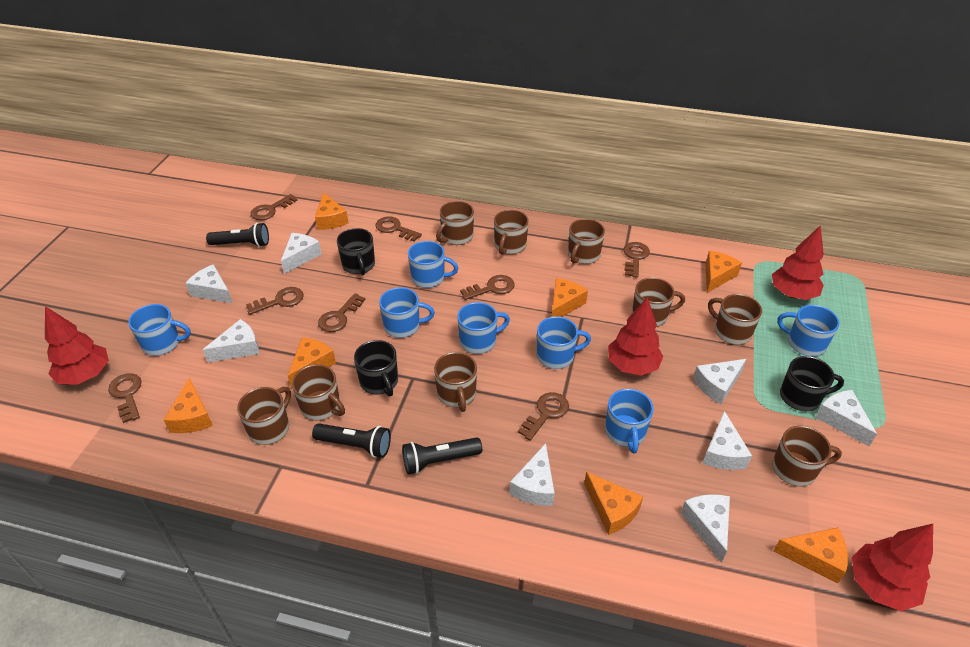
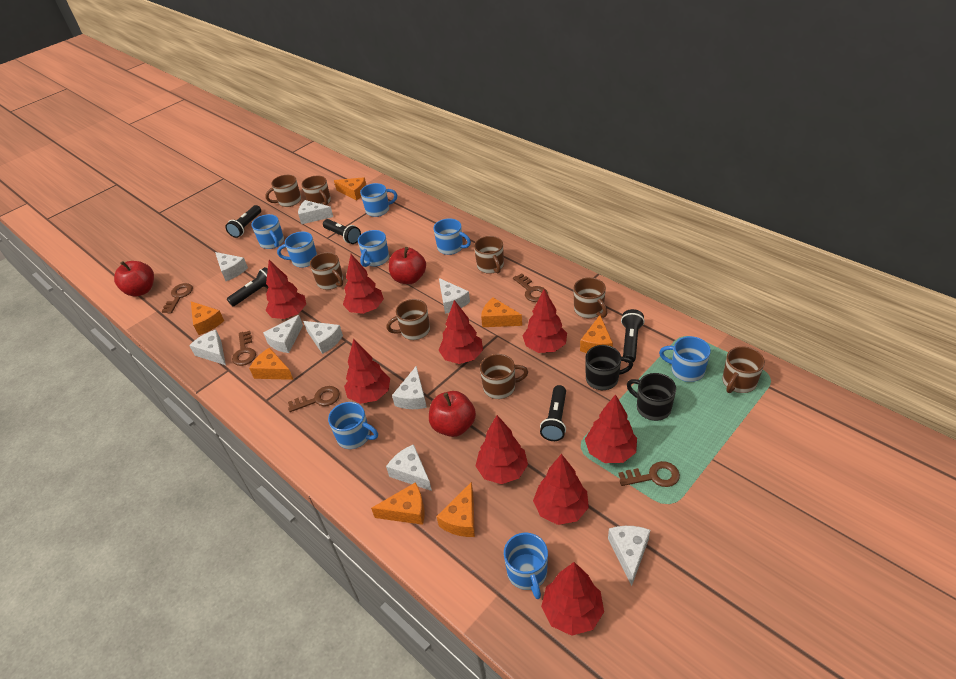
black flashlight: [206,223,269,247] [312,424,391,458] [402,437,482,475] = 3 -> [225,205,261,238] [227,267,268,307] [323,219,361,244] [540,385,566,441] [621,309,645,363] = 5
black mug: [337,228,375,275] [354,340,398,397] [780,356,844,411] = 3 -> [585,345,633,390] [627,373,676,421] = 2
blue mug: [128,304,191,356] [379,287,435,338] [408,241,458,288] [457,302,510,354] [537,316,591,369] [605,389,654,453] [777,305,840,356] = 7 -> [252,214,284,249] [277,232,317,268] [328,402,378,449] [358,230,389,267] [360,183,397,217] [433,218,471,255] [504,533,548,599] [659,336,711,382] = 8
brown key: [108,373,142,423] [246,287,304,315] [250,194,297,220] [318,293,365,332] [375,216,422,241] [460,275,515,300] [518,392,569,441] [623,242,650,278] = 8 -> [161,283,193,314] [232,331,256,366] [288,386,340,412] [513,273,548,302] [618,461,680,487] = 5
brown mug: [237,387,291,445] [292,364,345,421] [434,352,477,412] [436,201,474,245] [494,210,529,255] [568,219,605,264] [632,277,685,327] [708,294,762,345] [772,426,842,486] = 9 -> [265,175,301,207] [301,175,331,205] [310,252,343,290] [386,299,430,340] [474,236,504,274] [480,354,528,399] [573,277,607,318] [722,346,765,393] = 8
red apple: none = 0 -> [114,261,154,297] [389,247,426,284] [429,391,476,437] = 3
red tree: [45,306,109,385] [608,297,664,376] [772,225,824,300] [852,524,933,611] = 4 -> [265,260,306,319] [343,254,384,314] [344,339,390,404] [439,300,483,364] [476,415,528,484] [522,289,567,353] [533,454,589,525] [541,562,604,636] [585,394,637,463] = 9
white cheese: [185,264,233,304] [203,319,260,363] [281,233,322,274] [510,443,555,506] [681,494,730,563] [693,359,746,404] [703,411,752,470] [815,390,877,446] = 8 -> [189,329,226,365] [215,252,248,281] [263,315,303,353] [298,200,333,224] [303,321,343,354] [386,444,432,491] [392,366,427,409] [439,278,470,314] [608,526,650,586] = 9

